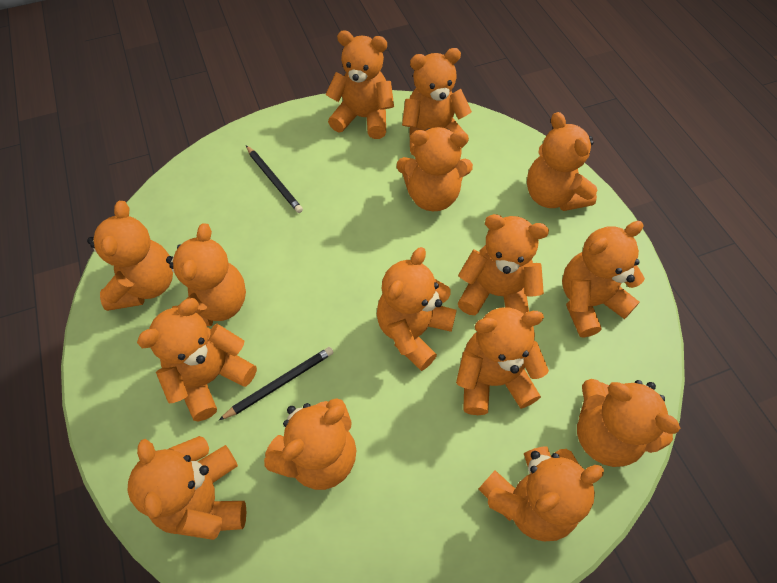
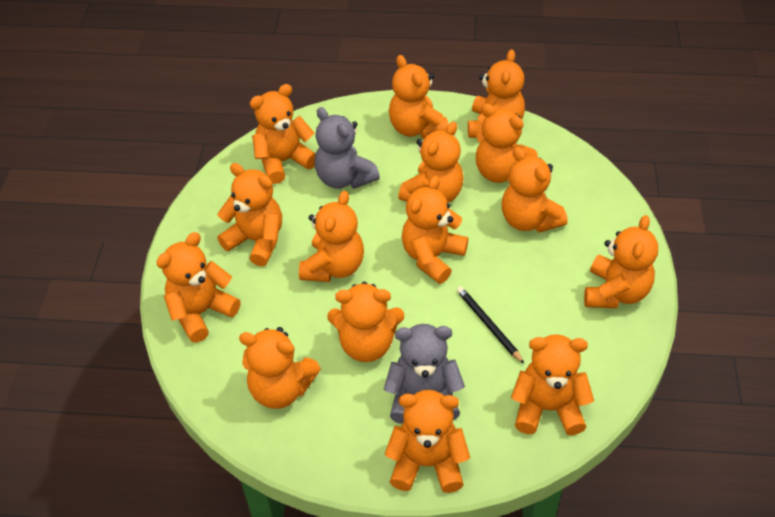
black pencil: [219,347,334,420] [246,145,303,213] = 2 -> [457,286,524,364] = 1
grey teddy bear: none = 0 -> [314,107,380,189] [384,324,465,424] = 2

